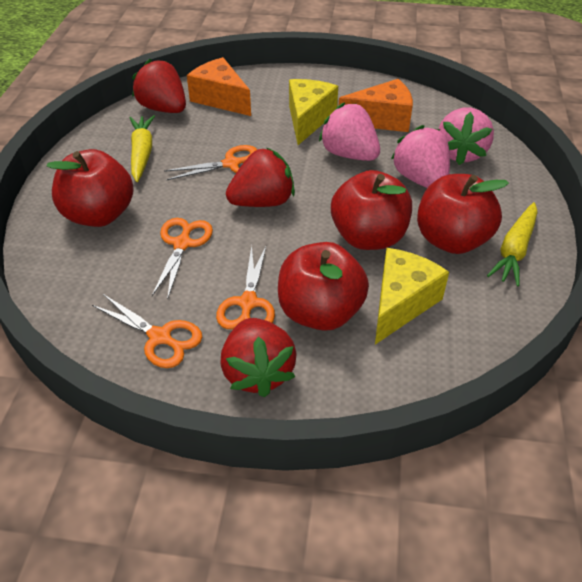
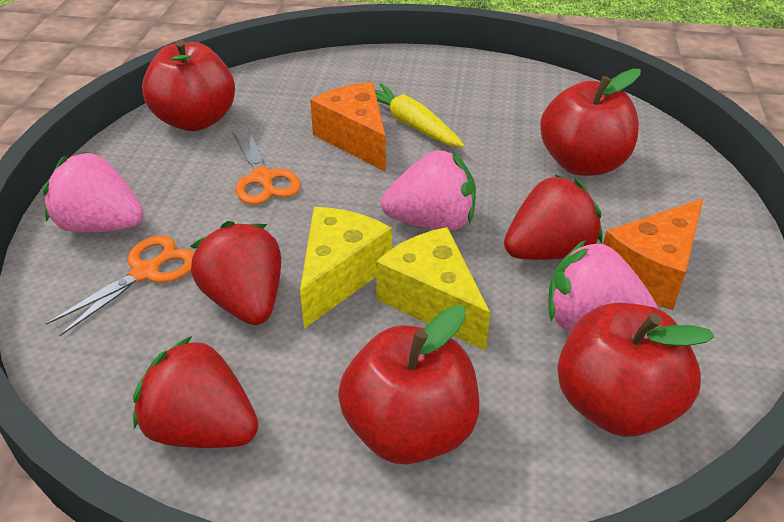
orange scissors: [92,294,202,368] [152,218,213,299] [164,145,257,180] [216,246,275,329] = 4 -> [46,235,194,336] [232,128,301,204] = 2
yellow carrot: [130,115,155,182] [487,202,537,287] = 2 -> [375,83,465,147] = 1

